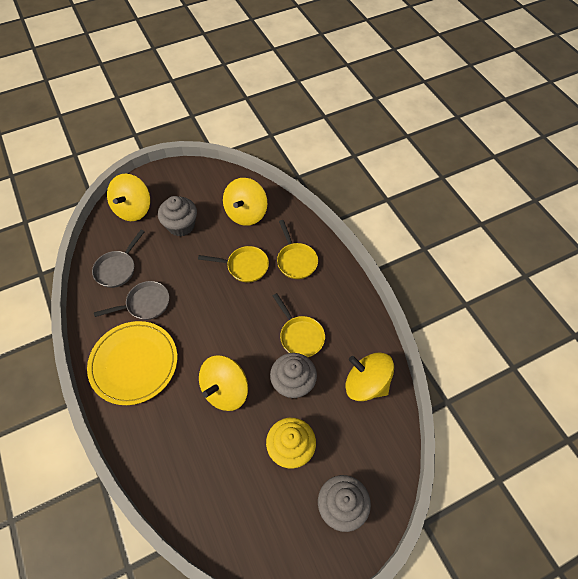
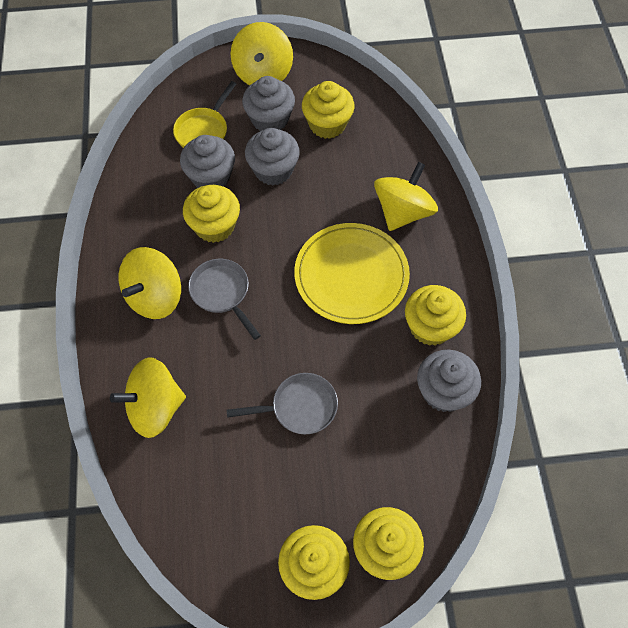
grey cupcake: [158,196,197,237] [270,353,317,399] [318,475,371,532] = 3 -> [180,135,235,188] [242,76,295,131] [245,128,300,185] [417,350,481,412] = 4
yellow cupcake: [266,418,316,468] = 1 -> [183,185,240,243] [278,525,350,600] [302,81,355,139] [353,507,424,580] [405,285,466,346] = 5
yellow pan: [198,246,269,283] [273,293,325,357] [277,220,318,279] = 3 -> [173,81,236,148] = 1

